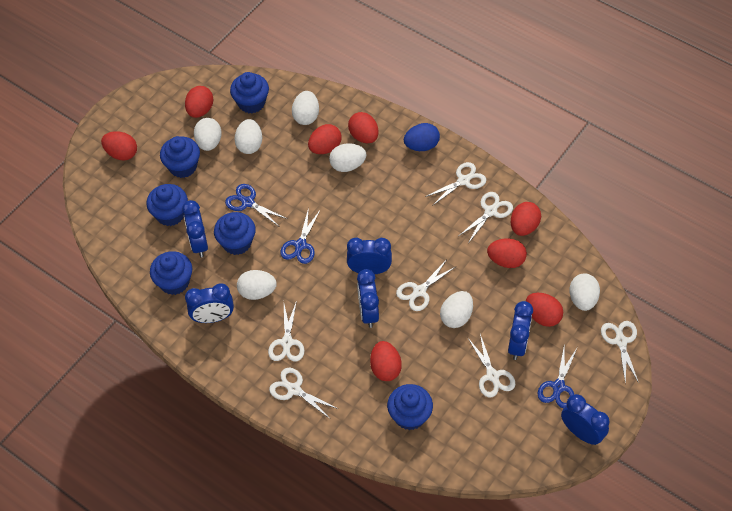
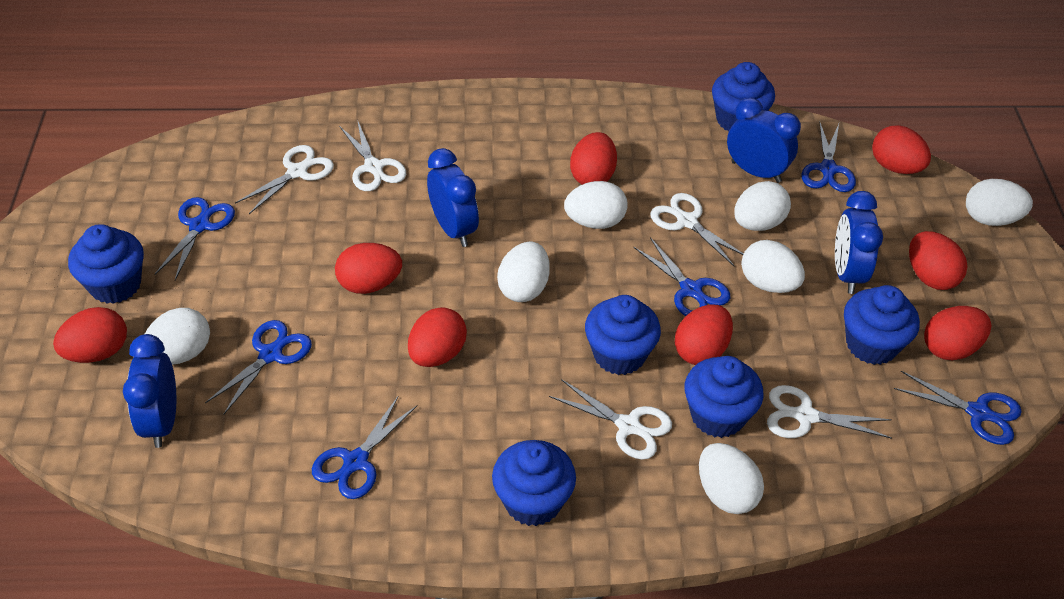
blue clock: [182,200,208,257] [185,283,234,323] [347,237,392,274] [357,269,379,328] [508,301,533,360] [561,394,610,445] = 6 -> [123,334,176,448] [427,148,479,247] [727,98,801,183] [835,191,883,294] = 4
blue egg: [404,123,440,151] = 1 -> none = 0
blue scissors: [225,184,287,227] [280,207,321,264] [538,344,577,408] = 3 -> [154,197,235,280] [205,320,312,415] [312,397,418,499] [634,237,730,316] [801,123,856,192] [894,371,1022,445] = 6
white scissors: [268,300,305,361] [269,368,338,418] [396,259,457,311] [425,162,486,206] [459,192,513,242] [468,334,515,398] [601,321,639,385] = 7 -> [235,145,334,214] [339,120,406,191] [549,379,672,460] [650,193,744,267] [767,385,892,439] = 5

